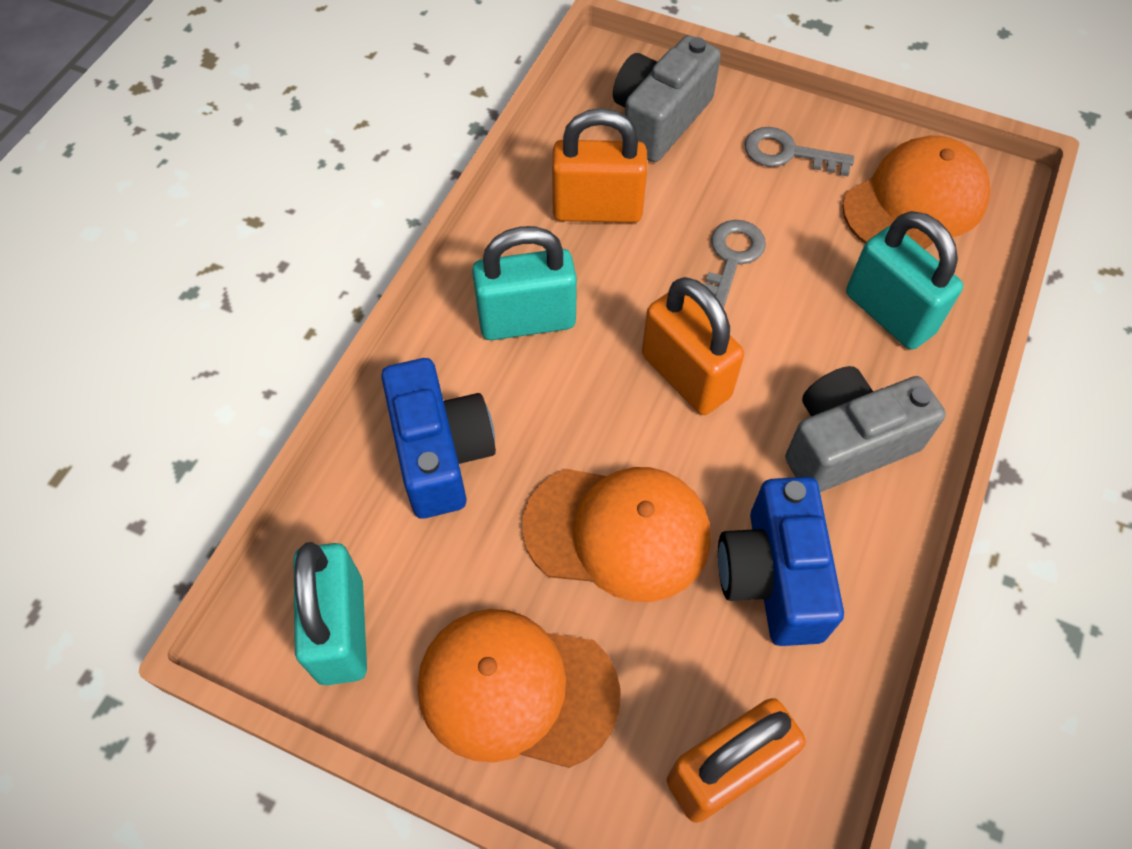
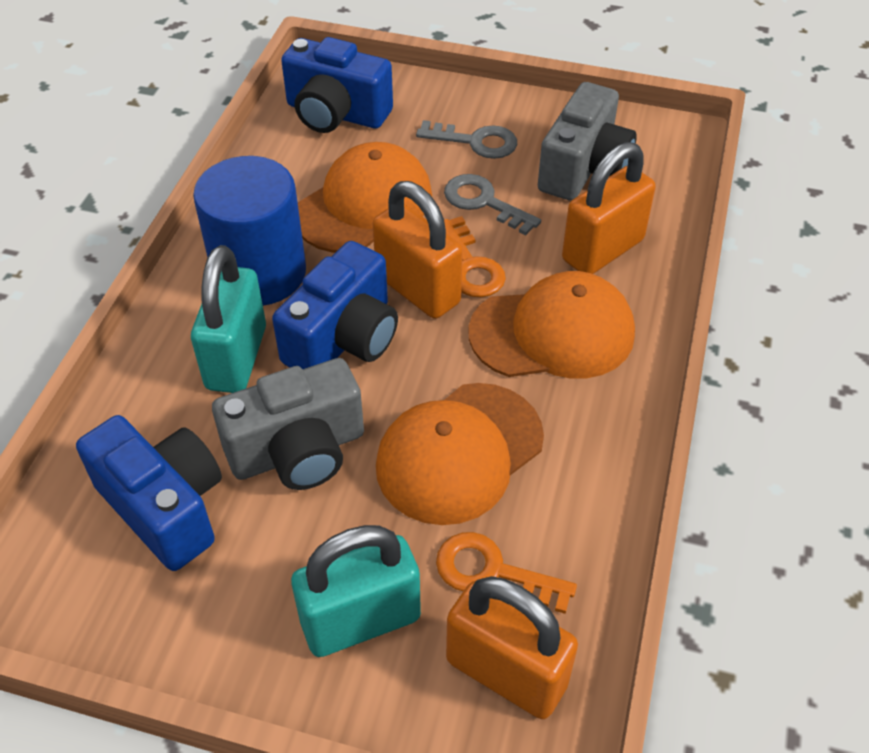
blue camera: [381,358,496,519] [718,477,844,646] = 2 -> [76,415,222,571] [272,241,398,369] [281,37,393,133] = 3
blue cylinder: none = 0 -> [193,156,306,306] = 1
orange key: none = 0 -> [436,532,577,614] [444,216,506,297] = 2
turquoise padlock: [293,542,367,685] [472,226,577,340] [846,211,963,350] = 3 -> [191,245,266,393] [291,525,421,657] = 2

